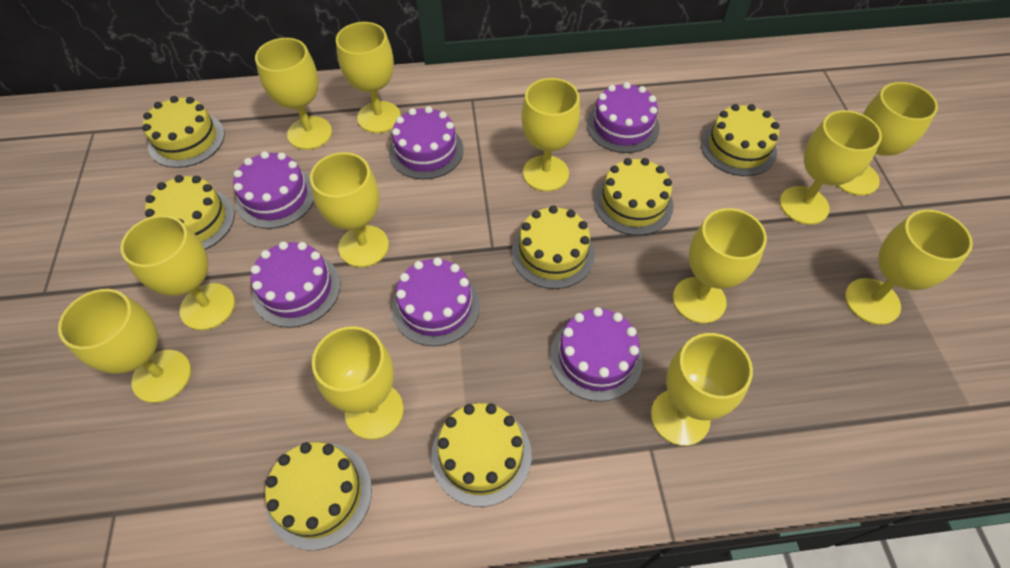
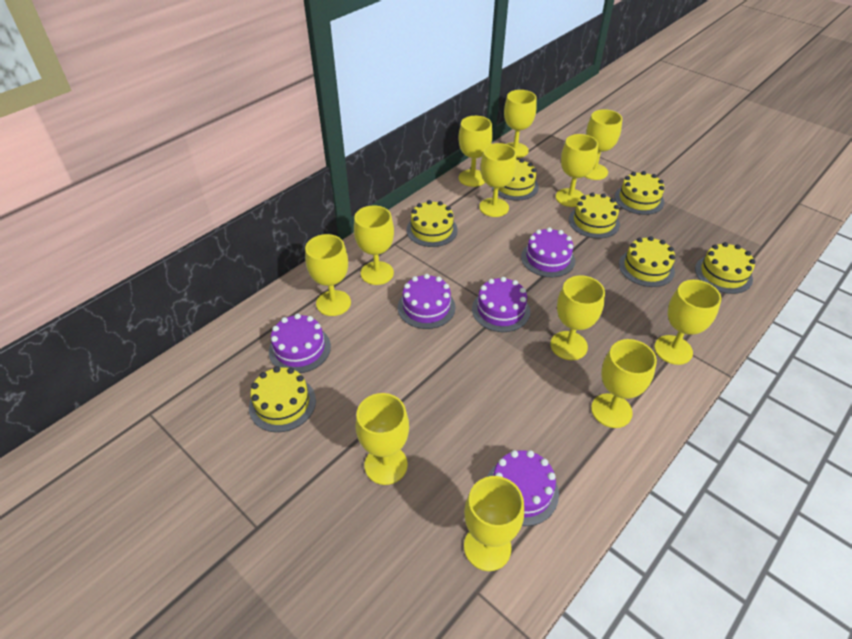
purple cake: [233,151,314,229] [251,241,340,328] [389,106,464,180] [392,257,480,346] [550,307,642,402] [587,82,660,153] = 6 -> [269,314,331,373] [398,274,456,329] [472,277,530,332] [487,450,559,526] [521,227,575,277] = 5

